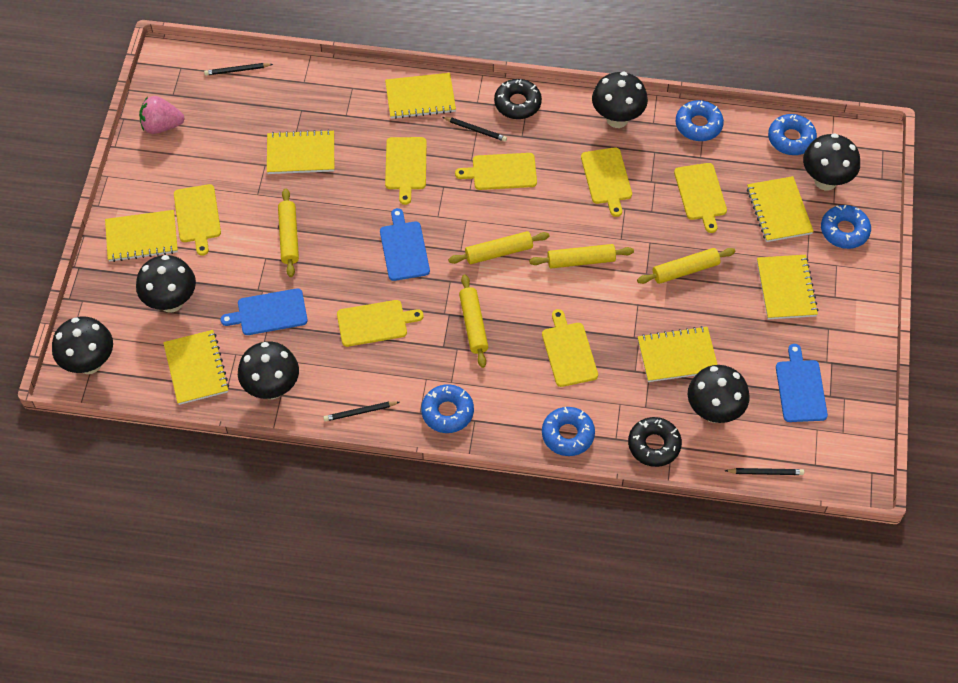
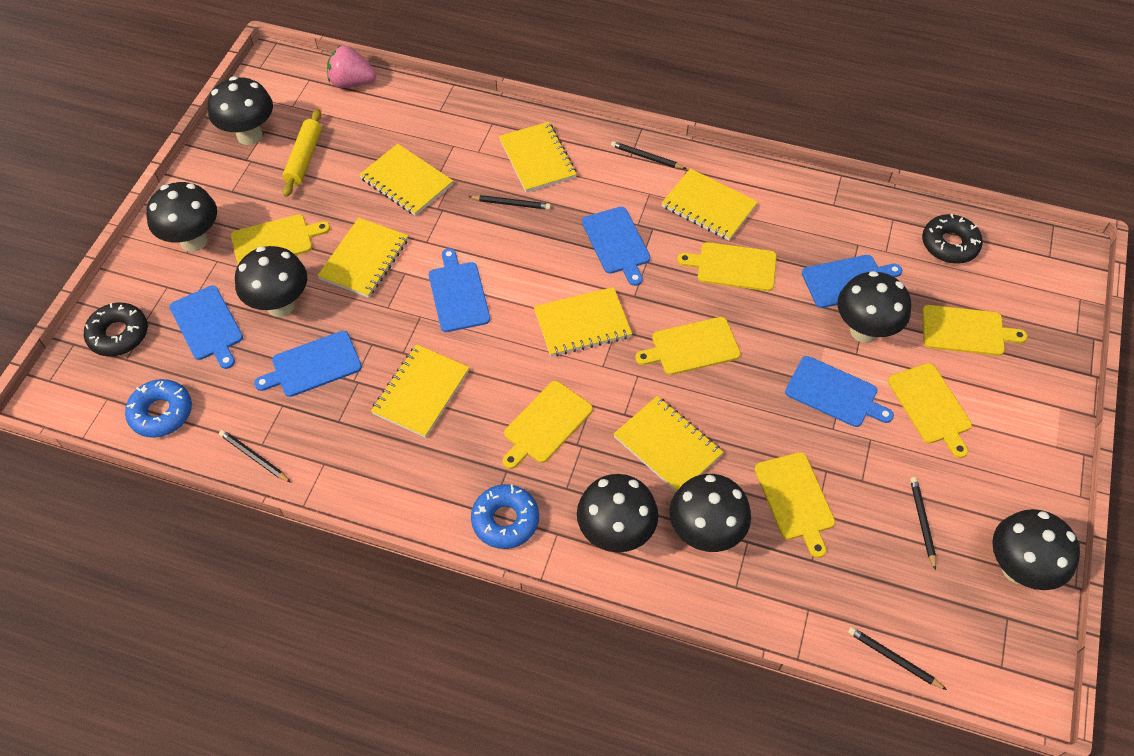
black mushroom: [52,316,113,374] [136,255,196,313] [238,341,299,399] [592,71,648,128] [688,365,750,423] [803,133,860,191] = 6 -> [146,182,217,252] [208,76,273,145] [235,246,307,317] [577,474,658,552] [670,474,751,552] [837,271,911,343] [992,509,1080,590] = 7
black pencil: [204,63,273,75] [323,402,399,422] [443,117,507,142] [725,468,804,475] = 4 -> [219,430,291,483] [469,195,551,210] [611,141,686,169] [848,627,947,690] [910,477,936,570] = 5
blue cutting board: [220,288,308,335] [380,208,430,281] [776,344,828,422] = 3 -> [169,285,243,369] [254,331,362,397] [429,248,490,332] [582,207,650,286] [785,356,894,427] [802,255,902,308] = 6
blue donut: [421,384,474,433] [542,407,595,456] [676,100,724,141] [768,114,817,155] [821,205,871,249] = 5 -> [125,379,192,438] [471,484,539,549] = 2
yellow rolling pin: [278,188,299,277] [448,231,550,264] [459,274,488,368] [529,244,634,268] [637,248,736,284] = 5 -> [282,109,322,197] = 1

